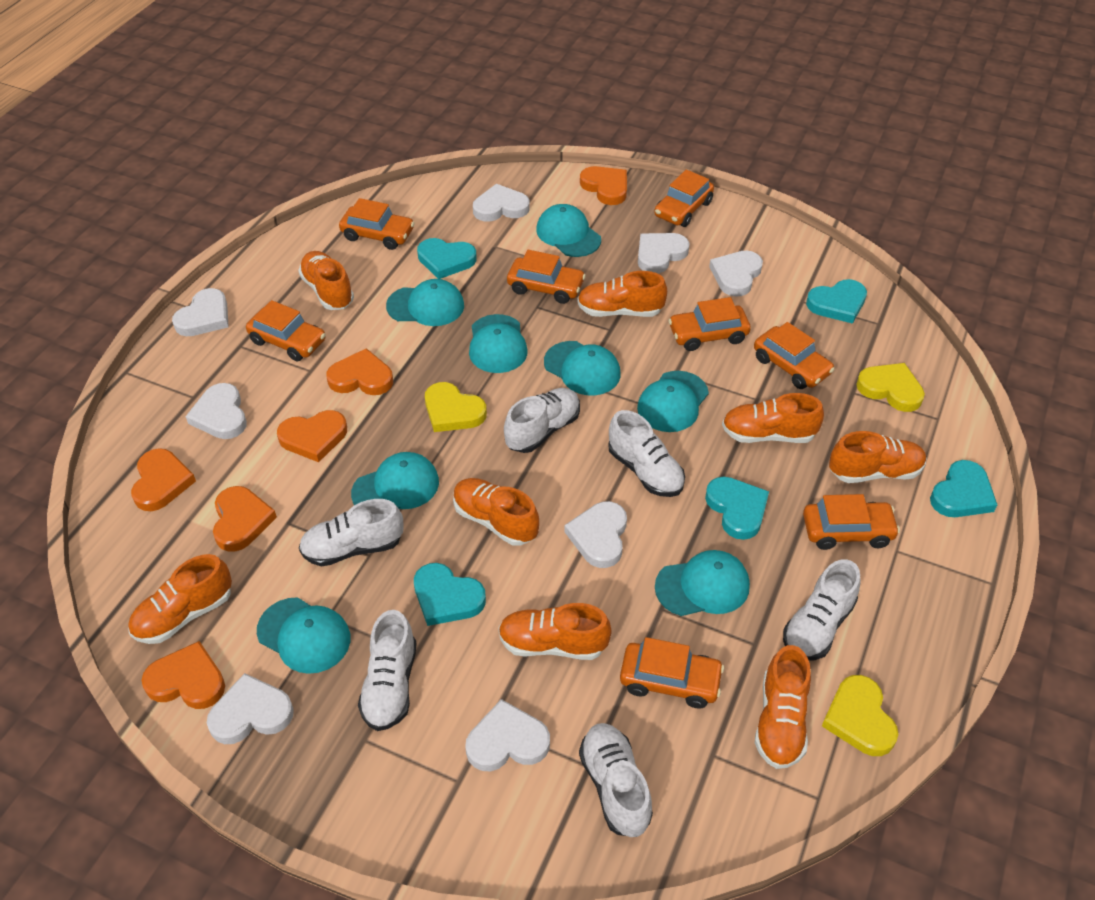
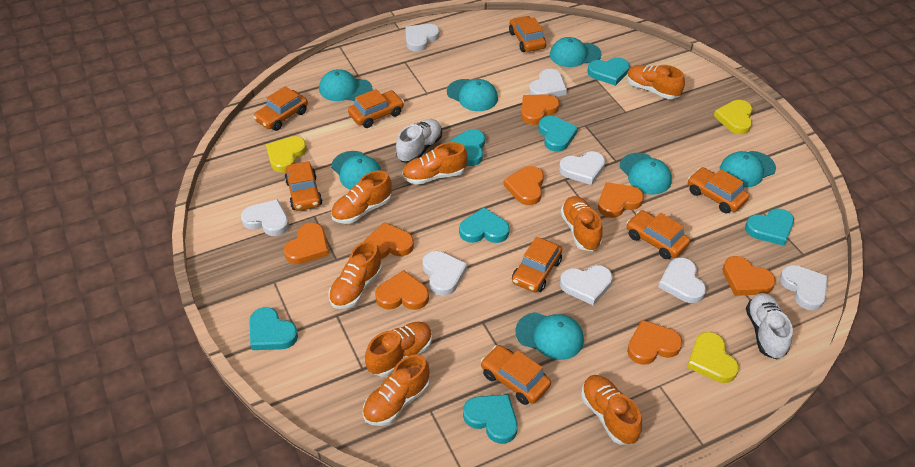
orange heart: [131,448,196,511] [142,641,225,709] [213,486,277,552] [277,410,347,462] [326,348,393,395] [580,166,627,205] = 6 -> [284,223,329,264] [364,222,414,259] [375,270,429,310] [503,166,544,205] [521,94,559,125] [598,182,644,218] [627,320,682,365] [723,256,776,296] = 8
turquoise cap: [257,597,350,674] [351,452,439,509] [386,279,464,326] [469,314,528,373] [536,204,601,257] [544,341,621,395] [637,371,709,432] [655,550,750,616] = 8 -> [319,69,373,101] [331,151,381,190] [447,79,498,111] [515,312,584,360] [550,37,602,67] [620,153,672,195] [720,151,776,188] = 7
turquoise heart: [414,563,486,626] [417,238,477,279] [705,477,769,540] [806,279,867,324] [930,460,997,517] = 5 -> [249,307,298,350] [447,129,485,166] [459,207,510,243] [463,394,518,444] [538,116,578,152] [587,57,630,86] [745,208,794,246] = 7
white shoe: [299,499,403,567] [358,610,416,731] [504,388,580,453] [579,723,653,837] [608,410,685,497] [783,559,861,660] = 6 -> [396,119,442,163] [746,293,793,359] = 2

